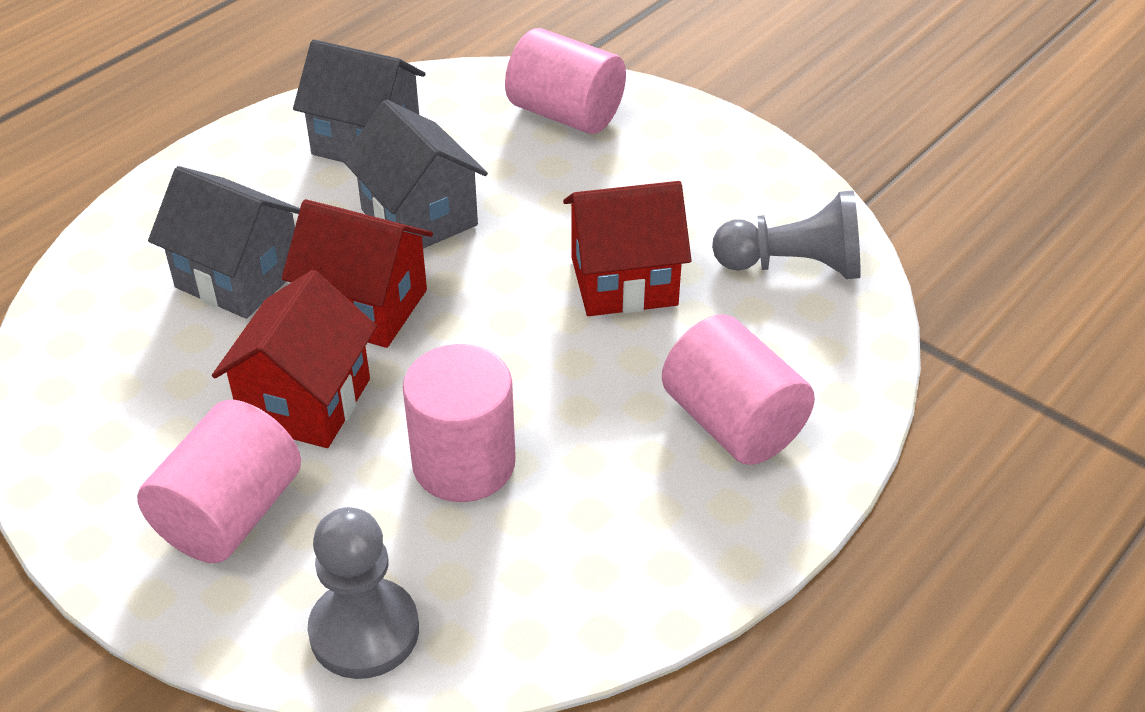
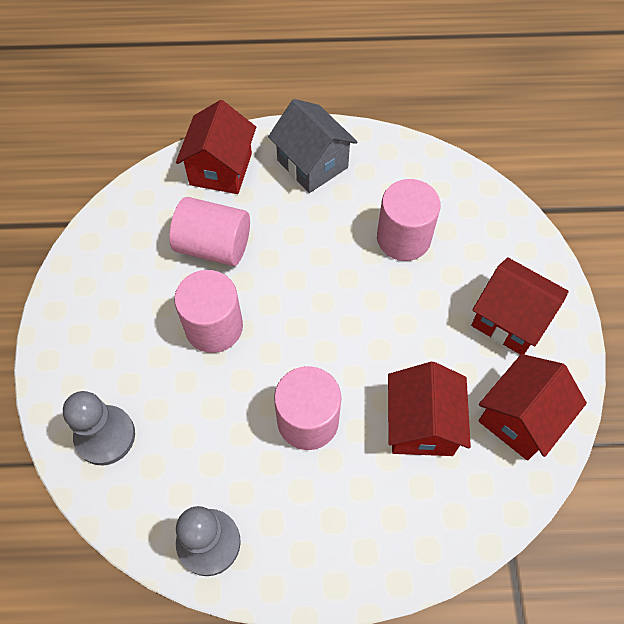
grey house: [148,166,300,319] [293,40,426,162] [342,100,488,249] = 3 -> [268,99,357,193] = 1
red house: [212,270,377,448] [282,199,433,348] [563,181,692,316] = 3 -> [176,100,256,194] [388,362,471,456] [471,257,569,354] [478,354,587,460] = 4

